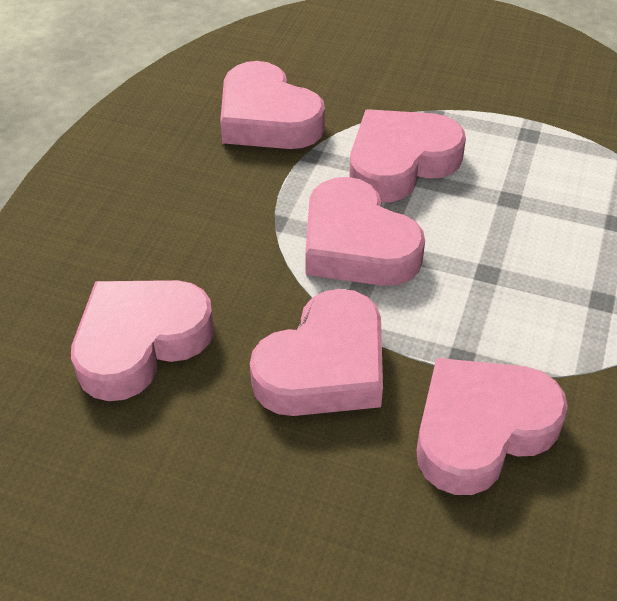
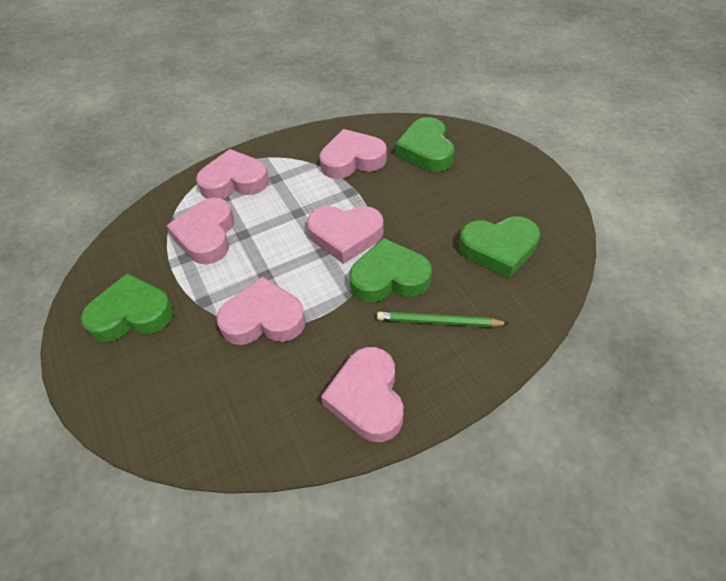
green heart: none = 0 -> [81,273,174,342] [349,238,432,302] [395,117,454,172] [459,216,540,278] = 4
green pencil: none = 0 -> [377,311,509,327] = 1

